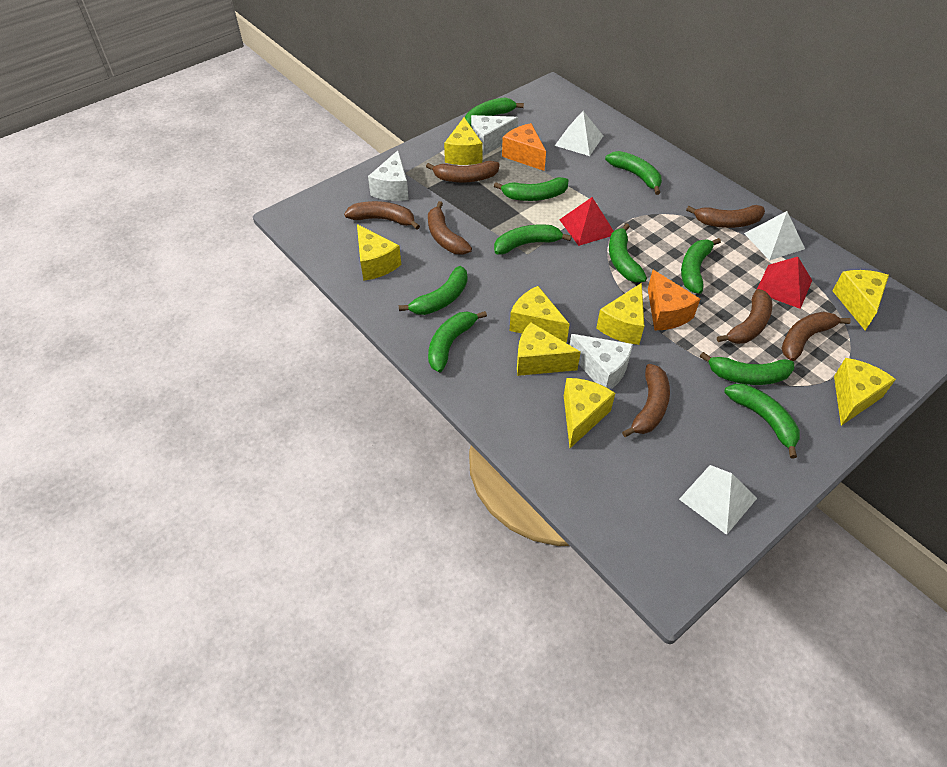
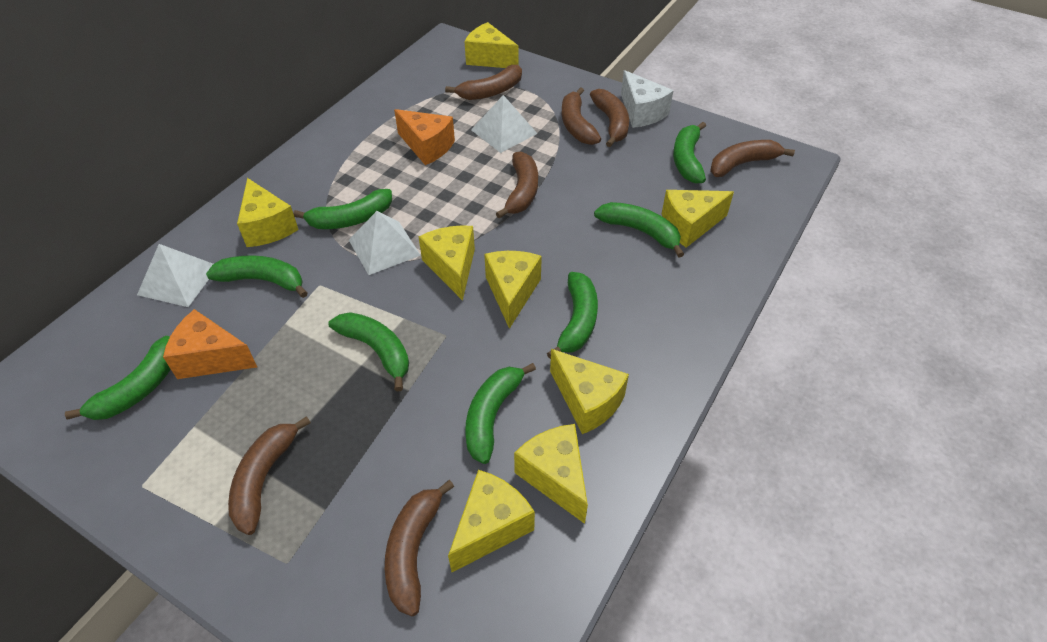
green banana: [399,266,467,315] [428,311,487,372] [465,97,524,126] [494,177,568,201] [494,224,572,255] [605,151,662,195] [609,223,647,283] [681,238,721,294] [700,352,794,385] [724,384,800,459] = 10 -> [65,336,171,420] [206,255,308,298] [293,189,392,229] [328,312,409,391] [465,363,536,464] [547,272,598,359] [594,202,684,258] [673,122,706,184] = 8
red pyramid: [559,197,614,246] [757,257,812,309] = 2 -> none = 0
white cheese: [368,150,409,201] [471,115,518,156] [570,334,633,390] = 3 -> [621,70,674,128] = 1

